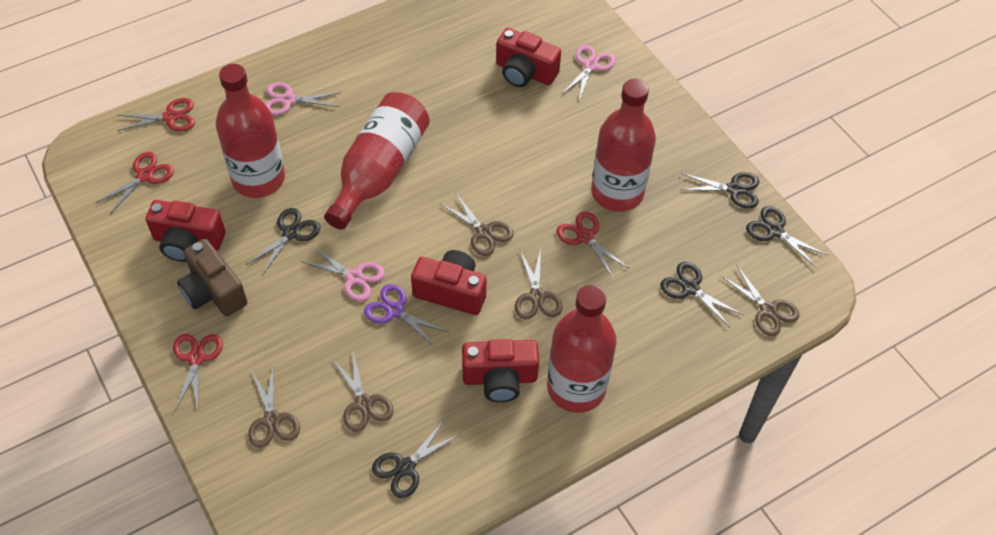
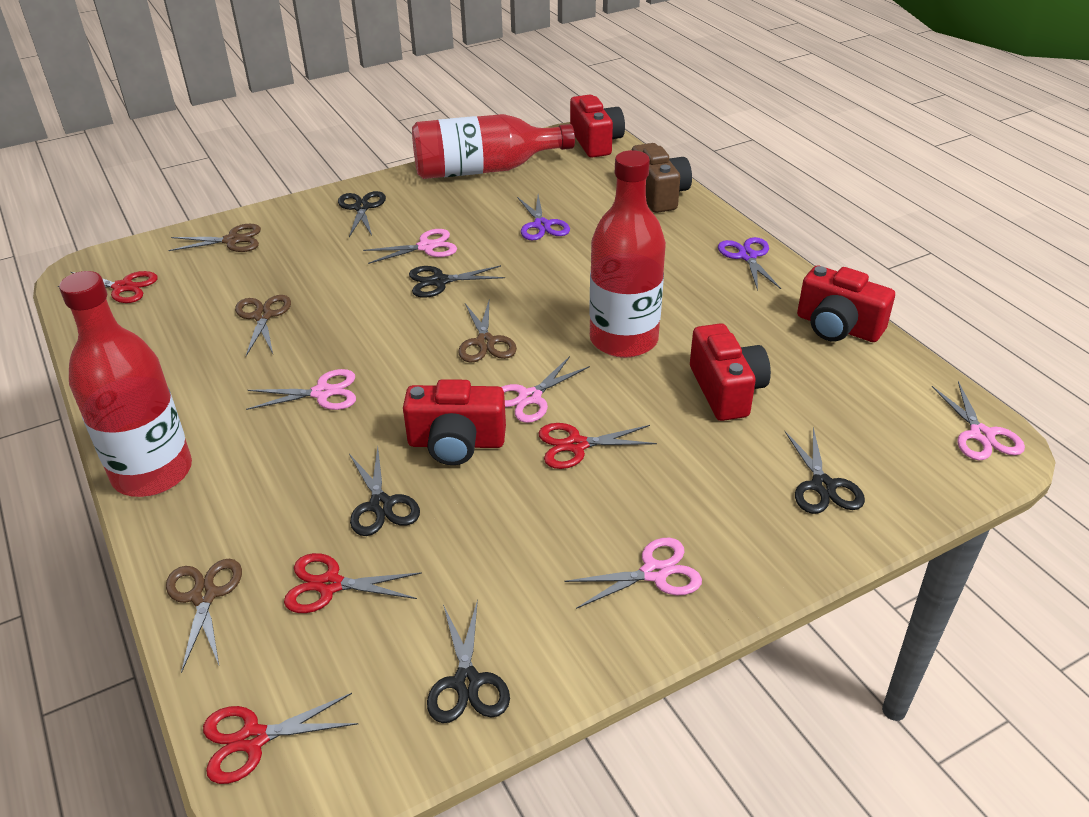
brown scissors: [248,367,300,448] [332,352,394,432] [441,192,514,256] [515,248,563,319] [721,266,800,336] = 5 -> [166,559,242,673] [168,224,261,252] [235,295,291,356] [458,301,517,363] = 4
pink scissors: [265,82,341,115] [301,245,385,301] [562,45,616,101] = 3 -> [246,369,356,410] [363,229,457,264] [501,356,590,423] [564,538,702,609] [932,381,1025,460] = 5
purple scissors: [364,284,448,347] = 1 -> [517,195,570,241] [718,237,781,291] = 2
red bottle: [216,64,285,198] [324,92,430,230] [547,285,617,413] [591,79,656,212] = 4 -> [59,271,192,497] [412,114,575,179] [589,150,666,358] = 3

